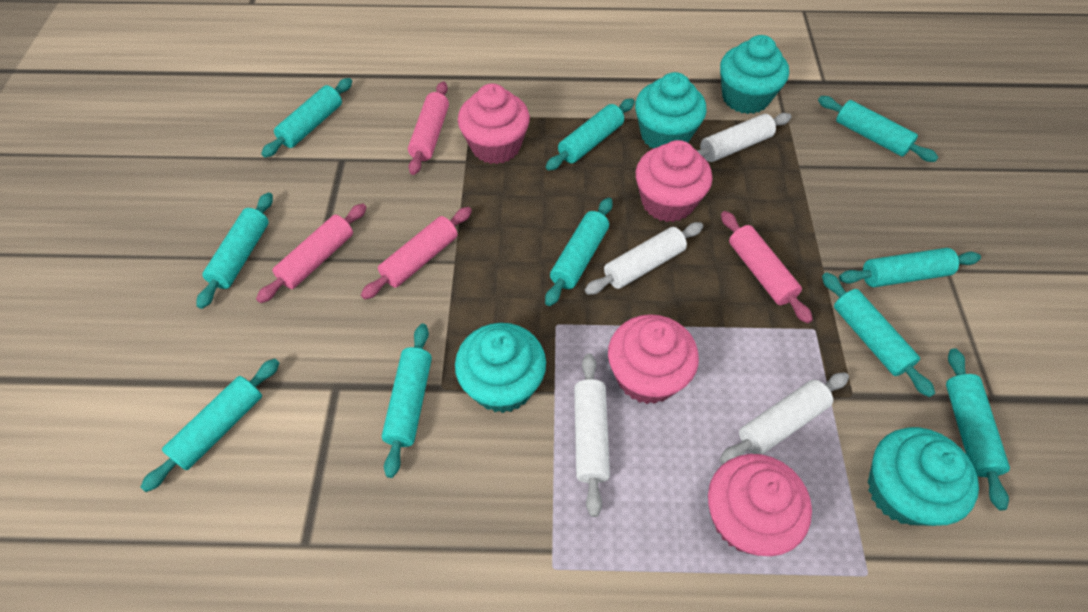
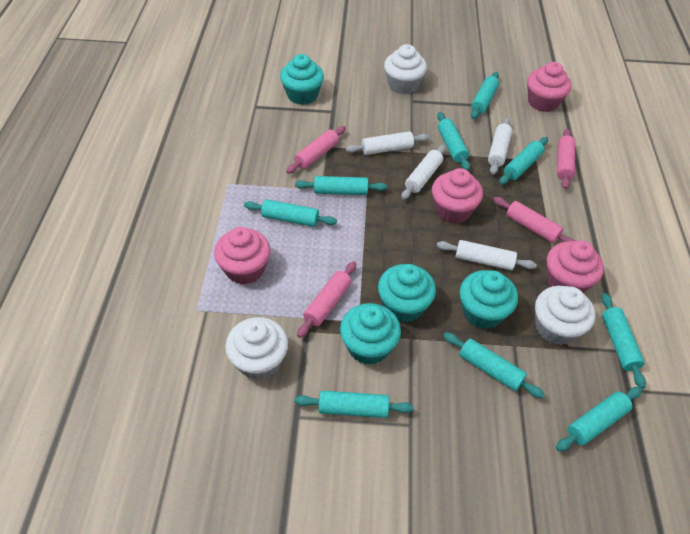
turquoise rolling pin: [140,358,279,492] [196,192,273,309] [261,78,352,158] [382,324,432,478] [545,198,613,306] [546,98,635,171] [818,96,938,162] [822,272,935,397] [839,248,981,287] [946,348,1010,510] = 10 -> [244,199,337,227] [295,176,387,195] [295,390,413,418] [437,112,470,171] [444,332,545,398] [471,72,499,119] [499,137,548,185] [556,387,642,451] [602,293,646,389] = 9
white cupcake: none = 0 -> [225,317,288,380] [384,44,427,94] [535,286,595,345] = 3

